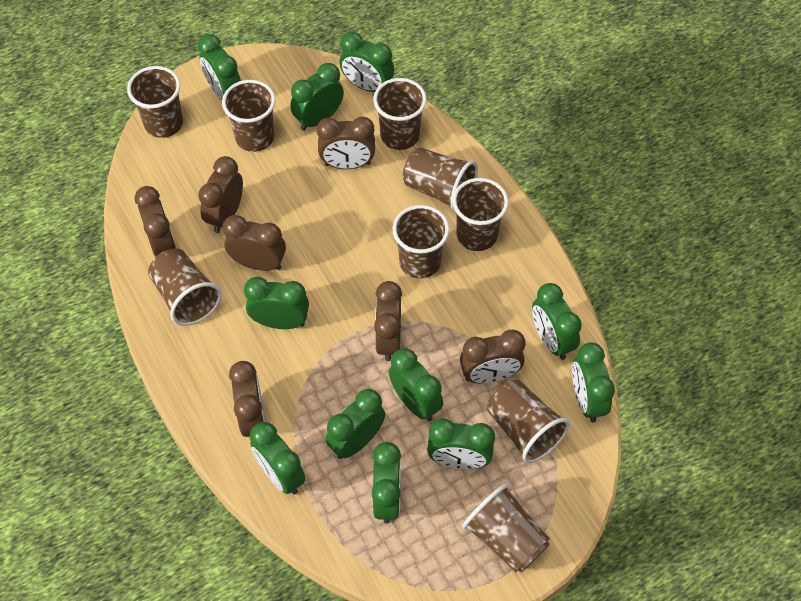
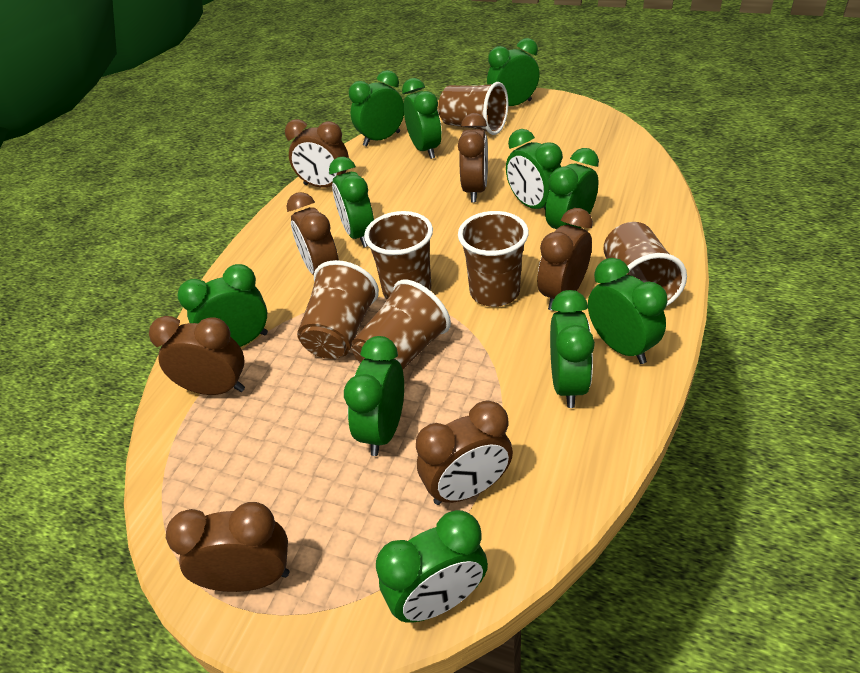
brown cup: [127,66,183,138] [148,248,222,326] [222,80,275,152] [373,78,427,150] [393,205,449,279] [403,148,478,211] [452,178,509,251] [462,484,550,573] [487,380,570,463] = 9 -> [297,260,379,359] [352,280,451,370] [364,211,433,299] [438,82,508,135] [458,211,529,307] [603,222,687,306] = 6

